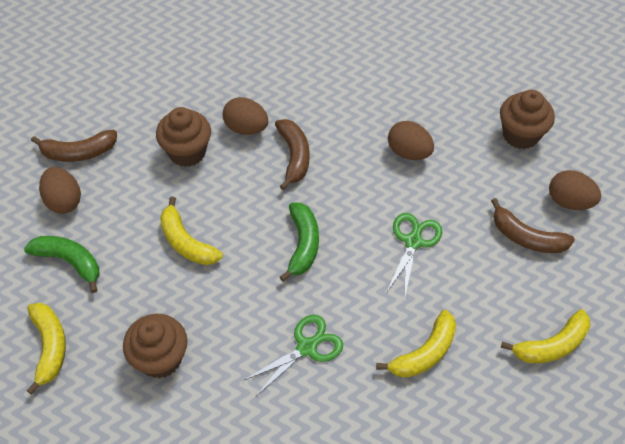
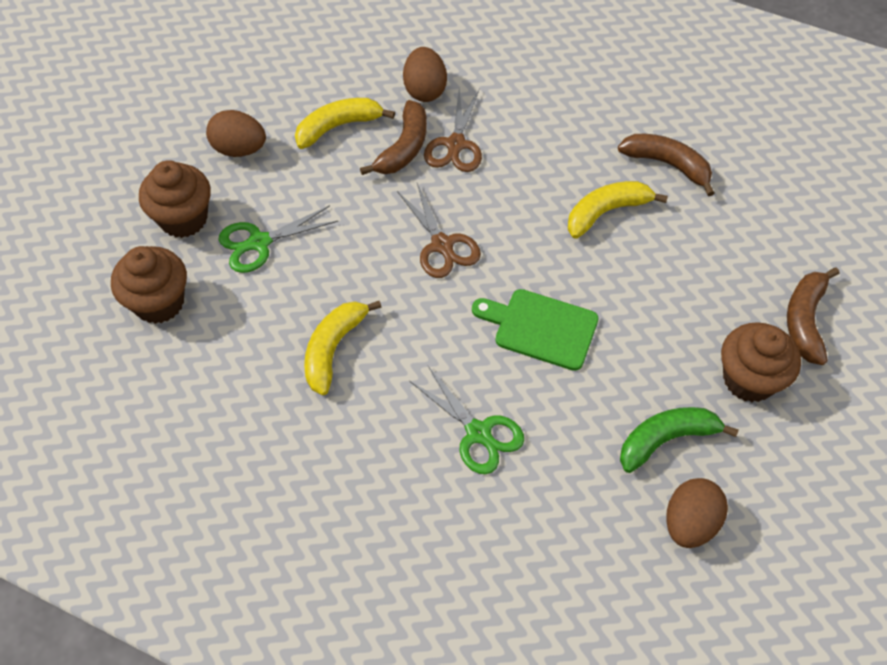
brown egg: [39,167,81,214] [223,97,268,135] [388,121,434,160] [549,170,601,210] = 4 -> [206,110,266,157] [403,47,447,102] [666,478,728,548] = 3
brown scissors: none = 0 -> [397,183,481,278] [424,88,482,172] = 2
green banana: [24,236,100,293] [280,202,319,281] = 2 -> [620,407,738,473] = 1
green cutting board: none = 0 -> [472,289,599,371] = 1
yellow banana: [26,303,66,395] [160,197,223,265] [376,310,456,378] [501,309,590,363] = 4 -> [295,98,395,149] [304,301,382,395] [568,181,668,239] = 3

